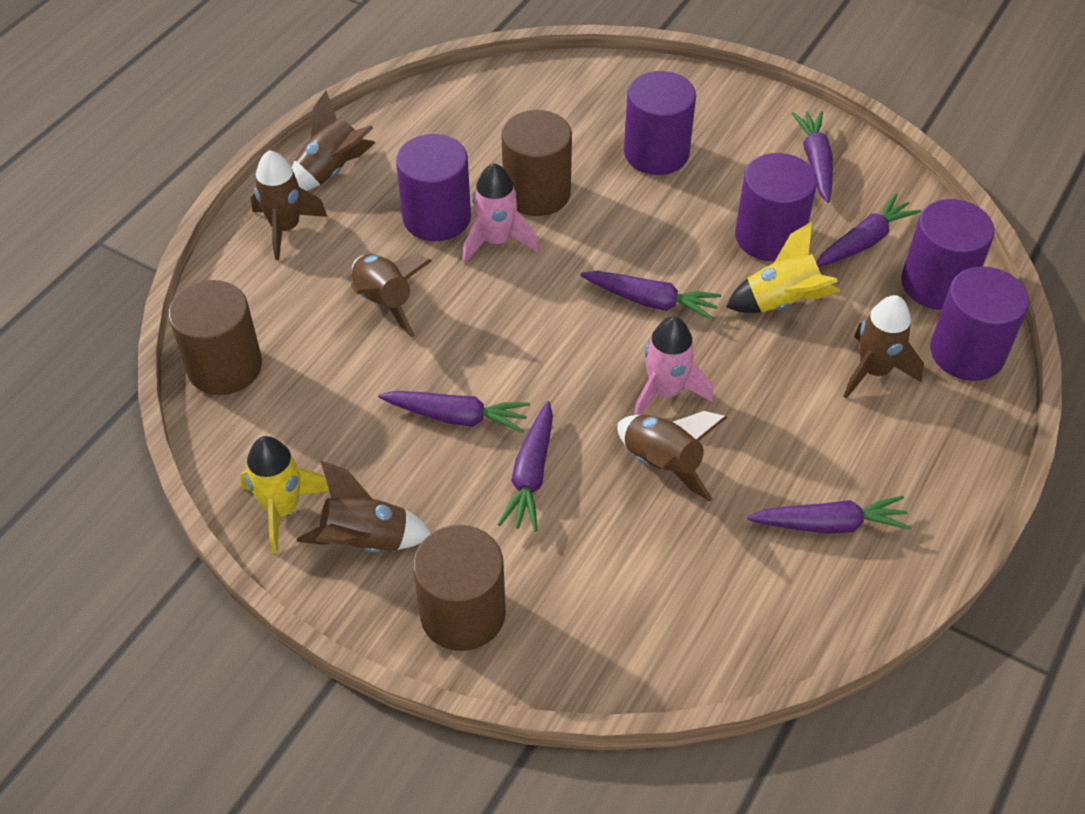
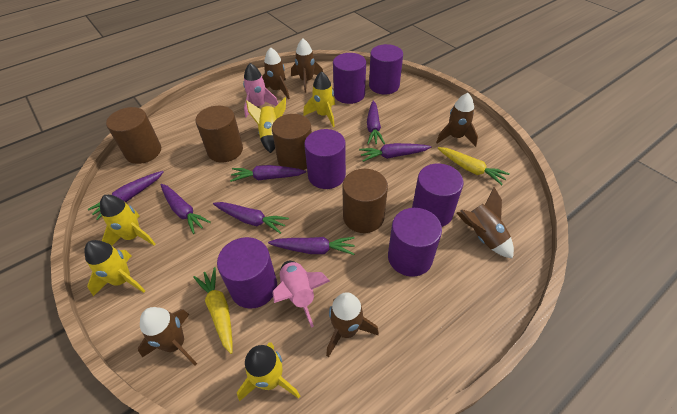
brown cylinder: [169,280,262,395] [413,525,506,651] [501,110,572,216] = 3 -> [106,107,161,164] [196,106,243,162] [272,114,312,170] [342,169,388,233] = 4
purple carrot: [378,391,530,433] [498,401,553,532] [580,271,721,321] [747,496,912,534] [791,111,833,203] [816,193,921,267] = 6 -> [88,171,164,220] [161,184,211,234] [213,202,289,234] [230,165,306,182] [268,237,355,255] [359,143,431,162] [367,101,385,144] = 7
purple cylinder: [396,134,471,241] [624,71,696,175] [735,153,817,261] [901,199,995,310] [930,266,1029,381] = 5 -> [217,237,277,309] [304,129,346,189] [333,53,366,104] [369,44,403,95] [388,208,442,277] [412,164,464,227] = 6
yellow carrot: none = 0 -> [193,267,232,354] [438,147,510,185] = 2
yellow rocket: [240,436,329,553] [726,222,840,313] = 2 -> [84,240,145,296] [100,195,155,246] [237,342,300,402] [246,98,286,153] [303,71,335,127] = 5

